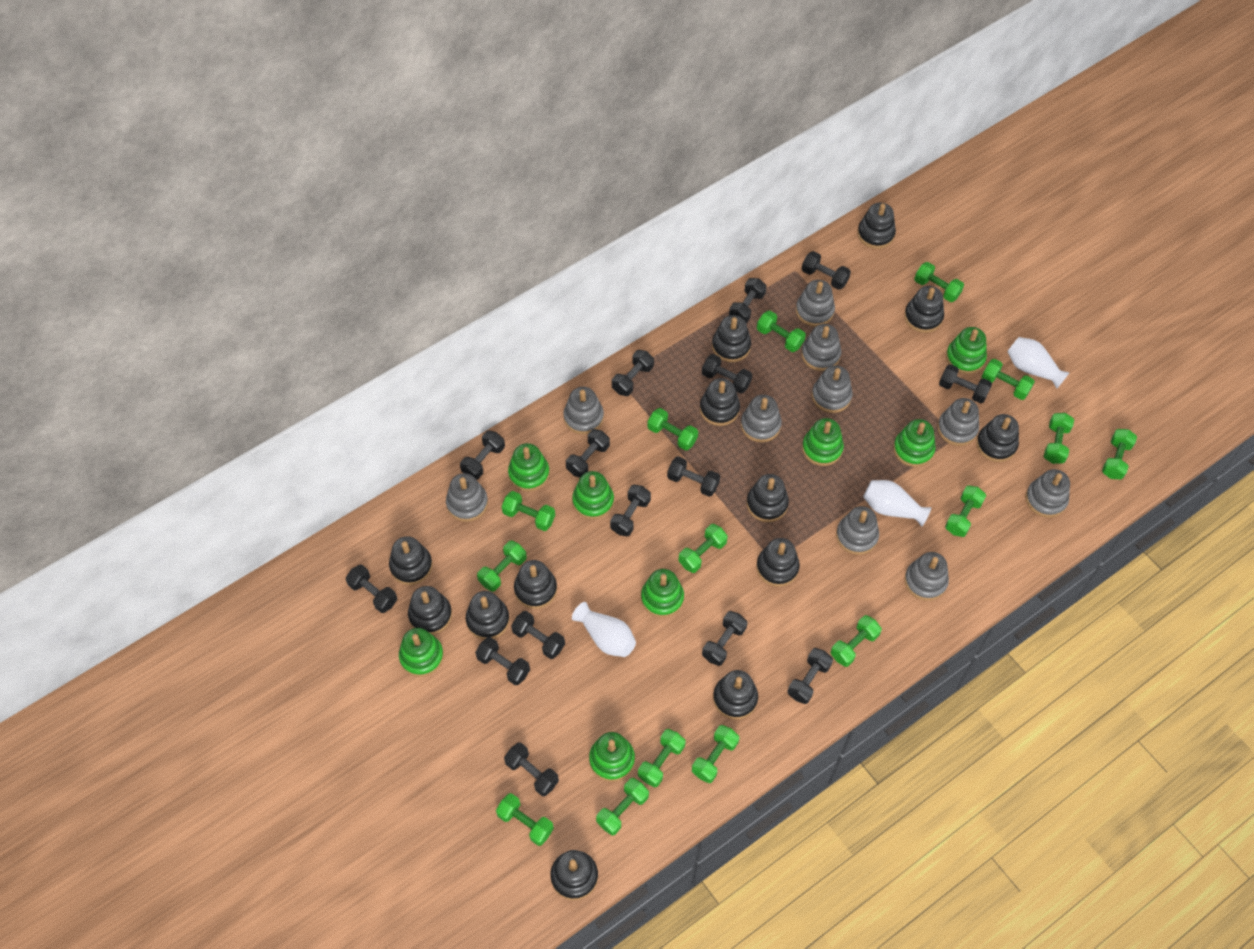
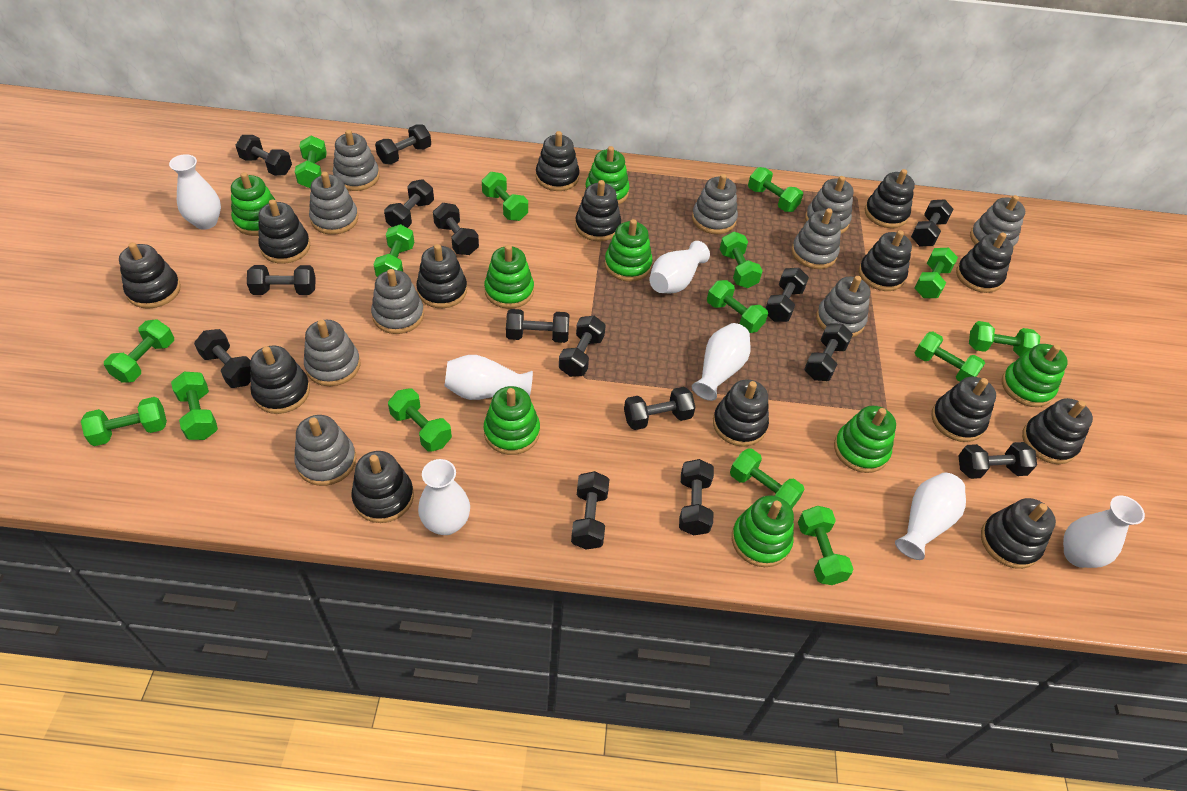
black stacking toy: [389,536,432,585] [408,586,452,635] [466,591,510,640] [514,560,557,609] [550,850,598,900] [700,378,740,426] [712,315,751,362] [713,670,758,720] [747,474,789,522] [756,538,800,587] [857,203,896,249] [904,286,944,333] [976,414,1019,462] = 13 -> [119,242,181,309] [250,346,310,414] [258,199,310,264] [351,451,414,523] [416,244,467,308] [536,131,579,191] [575,180,621,242] [713,379,769,447] [859,230,912,291] [865,169,915,228] [931,377,996,442] [956,232,1013,293] [981,498,1056,569] [1022,398,1093,464] = 14
white vase: [572,602,636,657] [863,480,931,527] [1007,337,1070,389] = 3 -> [169,154,221,230] [418,459,470,535] [445,355,533,400] [649,241,710,294] [692,323,751,401] [895,472,966,560] [1063,496,1145,568] = 7

